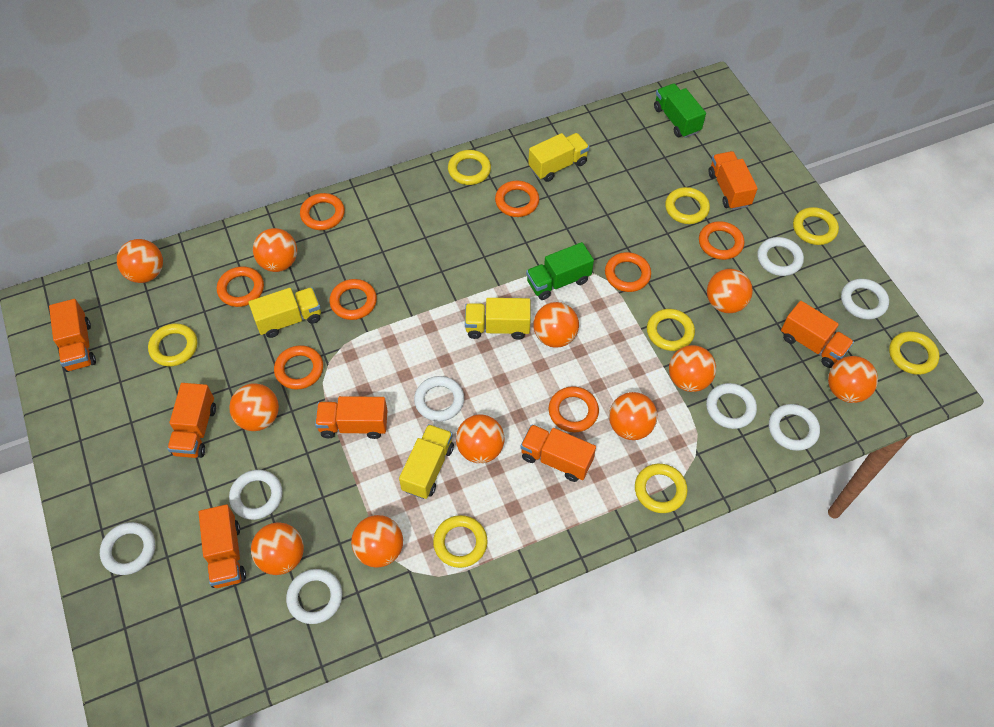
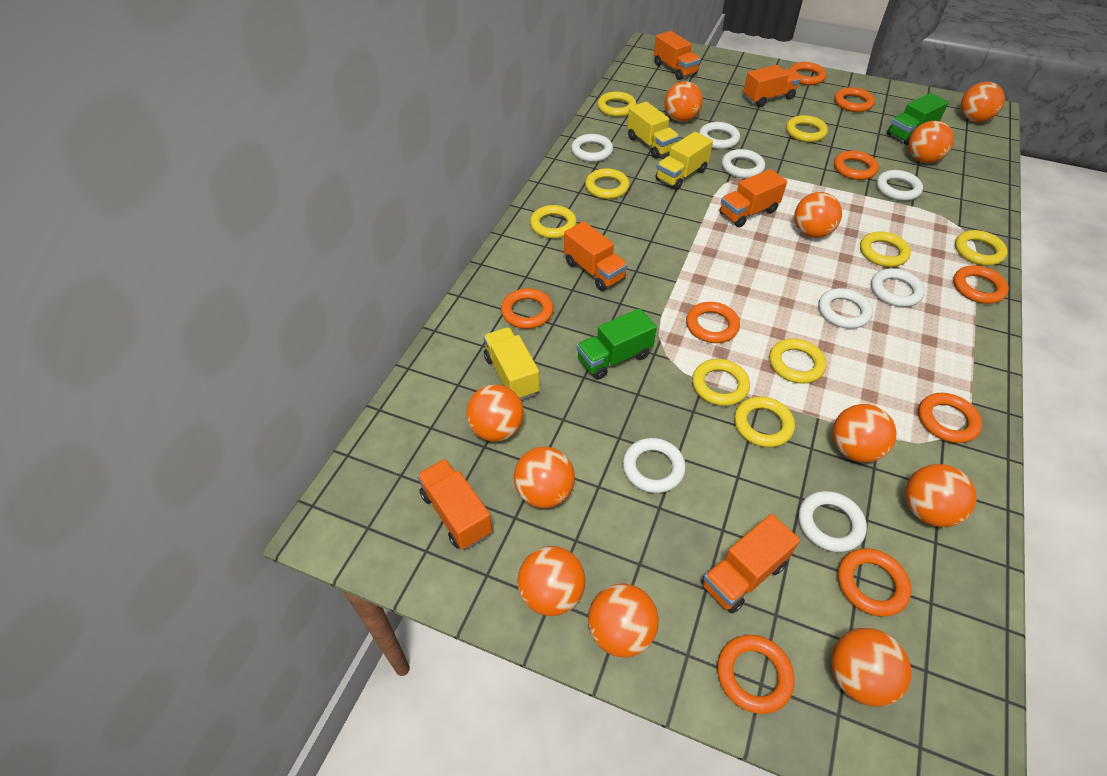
orange ring: [217,267,264,307] [274,345,323,390] [300,193,345,230] [330,279,377,320] [495,181,539,217] [549,386,599,432] [605,252,651,292] [699,221,744,260] = 8 -> [501,288,553,329] [686,302,740,343] [717,635,795,714] [789,62,826,85] [834,87,875,112] [834,151,879,180] [838,548,911,617] [918,393,982,443] [953,265,1009,304] = 9
orange truck: [49,299,96,372] [167,383,216,458] [199,504,246,588] [315,396,388,439] [520,424,596,482] [709,151,758,210] [781,301,854,368] = 7 -> [417,459,492,550] [564,221,628,291] [654,31,701,80] [701,514,800,614] [719,169,787,227] [743,65,800,107] = 6
yellow ring: [148,323,197,367] [433,515,487,568] [448,150,491,185] [635,464,688,513] [647,309,695,351] [665,187,710,224] [793,207,839,245] [889,331,939,375] = 8 -> [530,205,577,238] [585,168,630,199] [597,91,637,117] [692,359,750,406] [734,396,795,447] [769,338,827,384] [786,115,828,142] [860,231,911,267] [955,230,1008,266] = 9
yellow truck: [249,287,321,338] [399,424,454,499] [465,298,531,340] [528,133,589,182] = 4 -> [483,327,540,400] [627,101,679,158] [655,132,713,190] = 3

